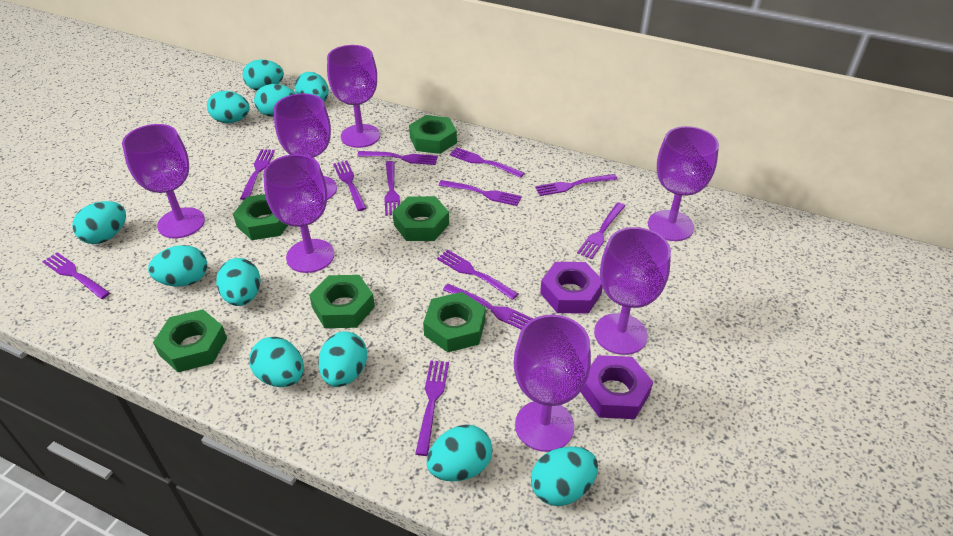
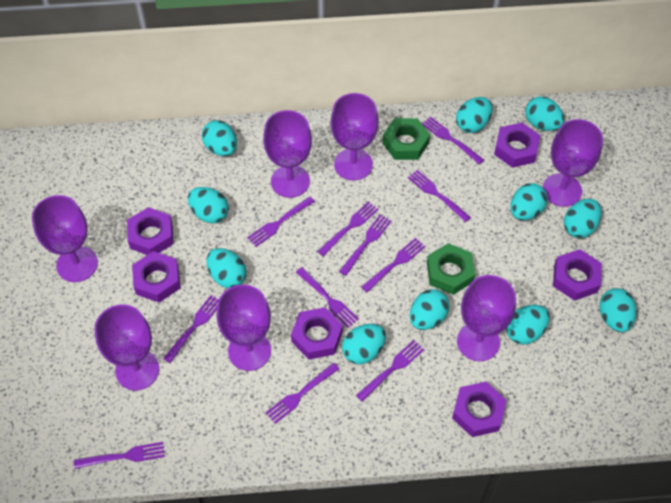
green nut: [153,309,227,372] [233,194,288,240] [309,275,375,328] [392,196,449,241] [409,115,457,154] [423,292,486,352] = 6 -> [382,118,430,160] [427,243,475,295] = 2
purple fork: [42,252,110,299] [240,149,275,200] [333,161,367,211] [357,151,438,165] [384,161,400,216] [415,360,449,456] [437,250,518,300] [438,180,522,206] [443,284,533,330] [449,148,524,178] [535,174,617,196] [577,203,625,259] = 12 -> [74,442,165,469] [163,295,219,363] [247,197,315,247] [265,363,339,424] [296,267,359,328] [317,201,379,256] [339,215,391,276] [356,340,424,402] [361,238,426,292] [408,170,471,222] [422,116,484,165] = 11
purple nut: [540,262,603,314] [581,355,653,419] = 2 -> [127,207,173,255] [132,251,180,303] [291,307,343,359] [452,382,507,437] [494,122,540,168] [553,249,602,301] = 6

